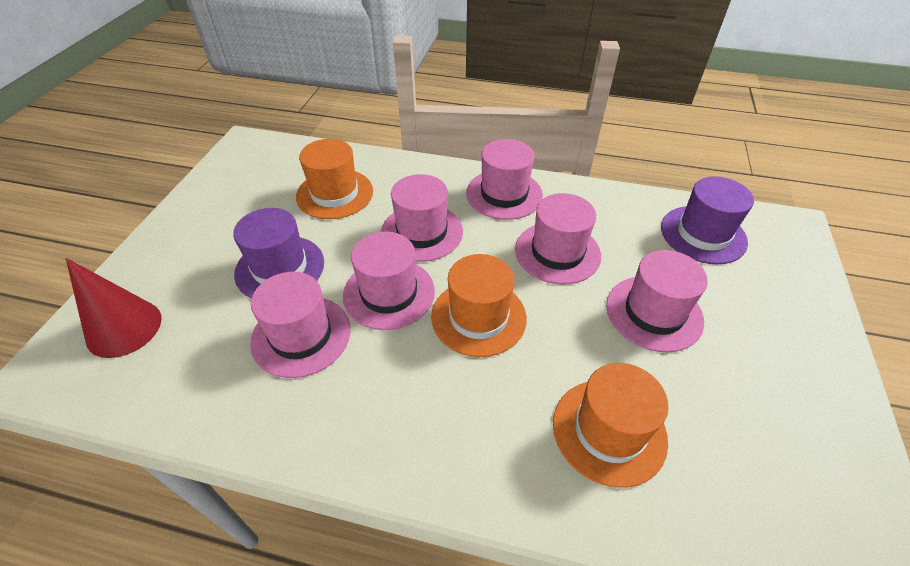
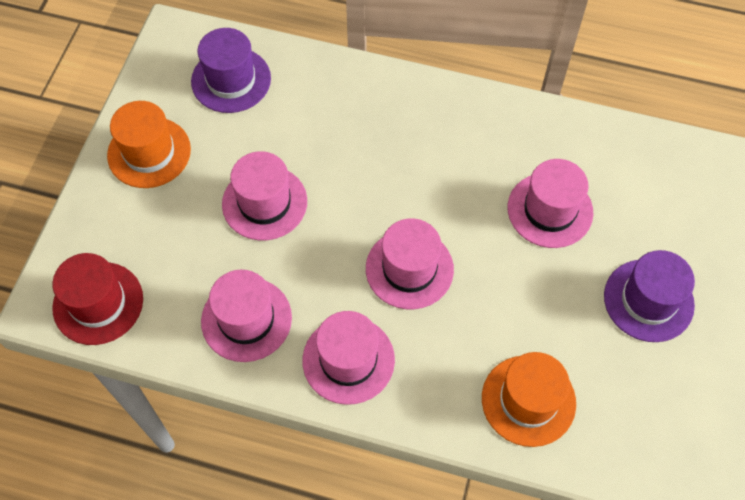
orange hat: [296,139,373,219] [431,254,527,357] [553,363,669,488] = 3 -> [107,101,191,188] [482,352,576,447] = 2
pink hat: [250,272,351,378] [343,232,435,330] [381,174,463,262] [466,139,543,220] [515,193,601,284] [606,250,708,352] = 6 -> [201,269,292,362] [222,151,307,241] [302,311,395,405] [366,218,454,309] [507,159,594,248] = 5
red cone: [66,258,161,358] = 1 -> none = 0
red hat: none = 0 -> [52,253,143,345] = 1

